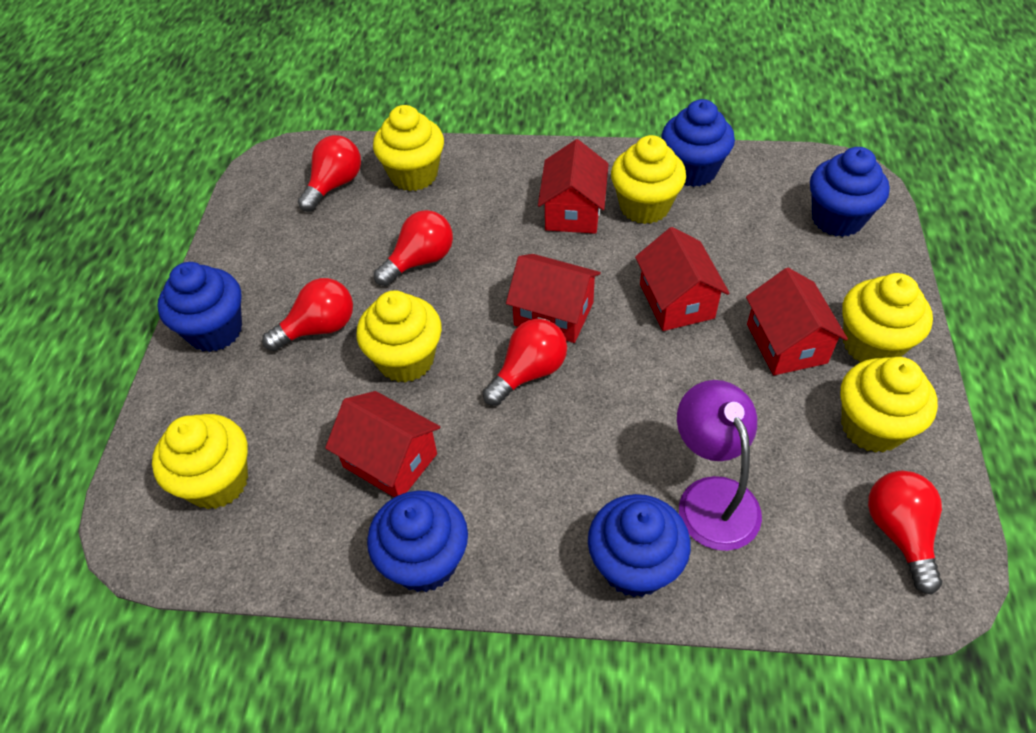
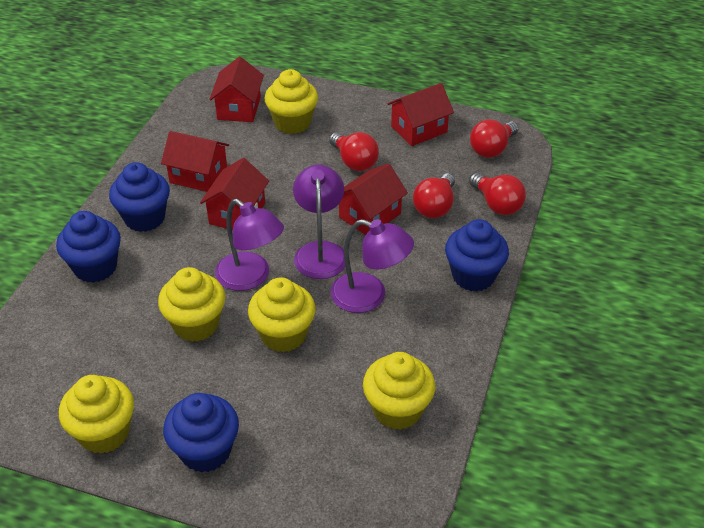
blue cupcake: [157,262,242,352] [367,491,468,592] [588,494,691,597] [661,99,735,187] [810,147,890,237] = 5 -> [56,211,121,283] [109,162,170,232] [163,393,239,473] [445,219,509,292] = 4
purple lamp: [677,380,762,551] = 1 -> [215,199,284,291] [293,165,345,279] [330,219,414,313] = 3
red light bulb: [262,278,353,351] [298,135,361,212] [374,210,453,286] [483,319,567,406] [868,471,942,595] = 5 -> [329,132,379,171] [413,173,455,218] [469,173,526,215] [470,120,518,158] = 4
yellow cupcake: [152,414,248,509] [356,290,442,383] [373,105,444,191] [611,135,686,224] [841,357,938,453] [842,273,933,363] = 6 -> [59,375,134,454] [158,267,225,342] [248,277,315,352] [264,69,318,134] [363,352,435,430] = 5

